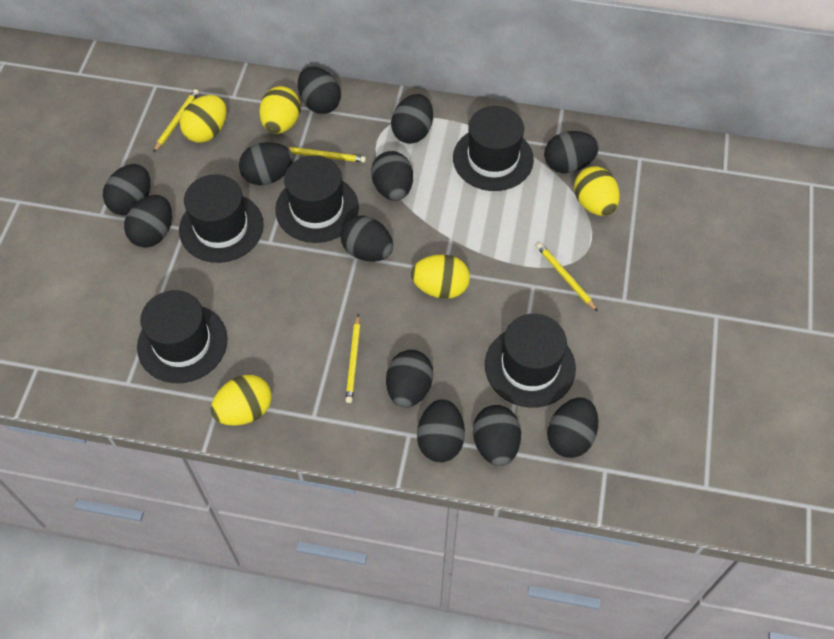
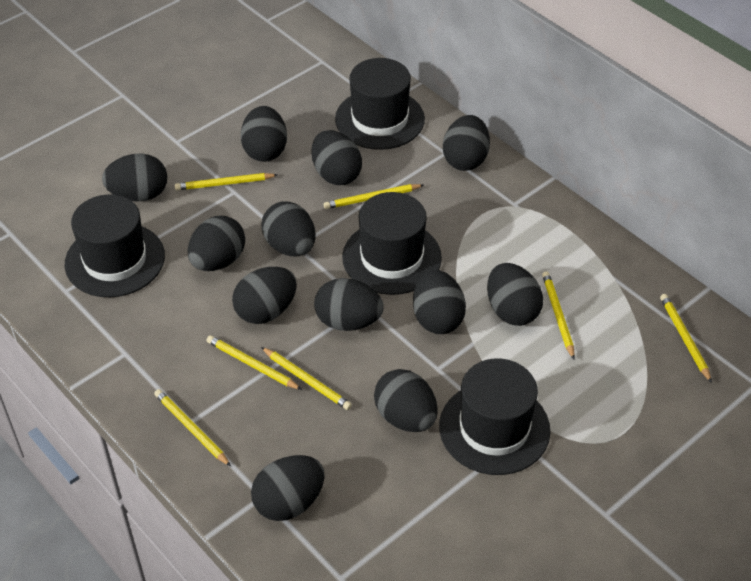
black hat: [137,290,228,383] [179,174,264,263] [275,155,359,243] [453,106,534,191] [485,314,576,408] = 5 -> [65,194,165,297] [335,58,425,150] [342,192,442,295] [439,358,551,475] = 4
yellow egg: [180,95,227,143] [211,375,272,426] [259,86,301,134] [411,255,470,299] [574,166,620,216] = 5 -> none = 0
yellow pencil: [153,89,199,153] [287,147,366,163] [345,314,360,403] [537,243,598,312] = 4 -> [154,389,231,467] [175,173,277,190] [206,335,302,390] [261,347,352,410] [324,184,424,209] [542,271,575,359] [660,294,712,383] = 7

